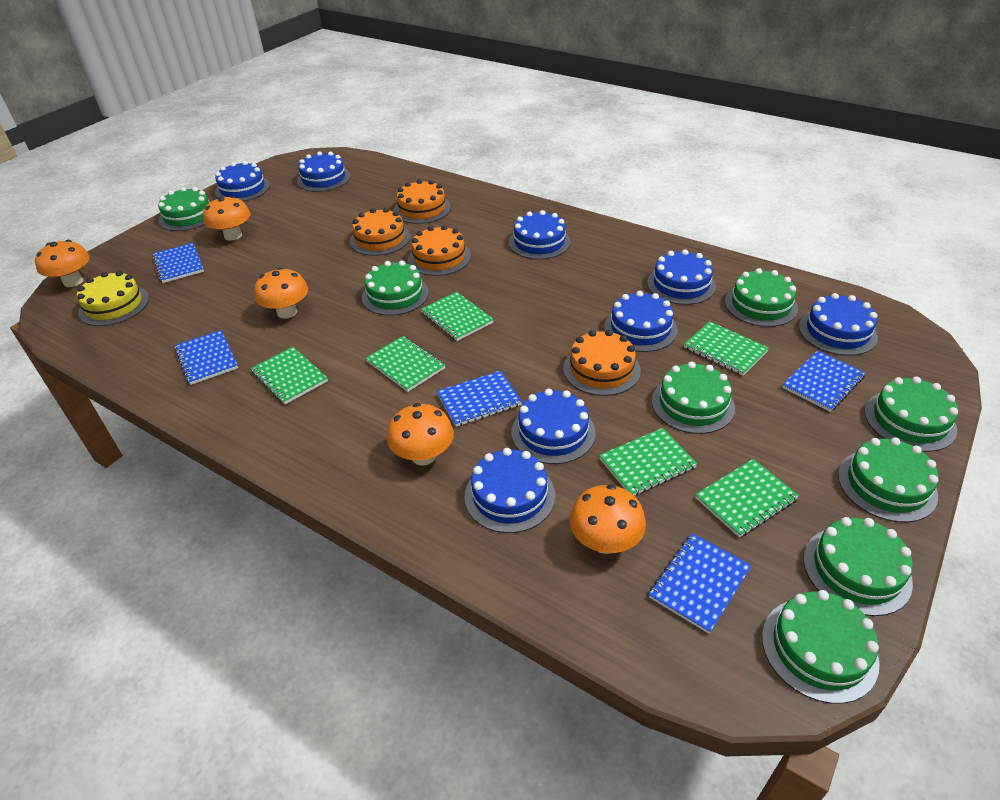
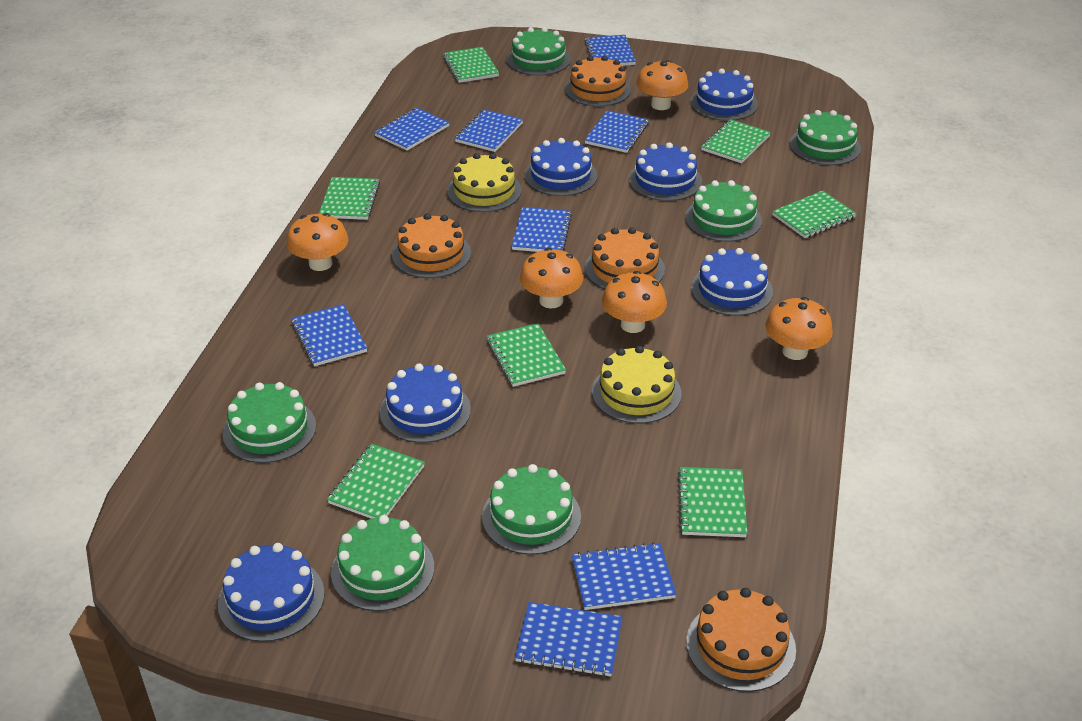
blue cake: [215,161,270,202] [297,151,351,192] [465,448,555,533] [509,210,571,259] [511,389,595,464] [604,291,678,352] [647,249,716,305] [799,293,878,356] = 8 -> [218,543,325,642] [380,363,471,443] [525,138,598,196] [629,142,702,201] [690,69,758,121] [691,248,773,316] = 6
blue notebook: [152,243,204,283] [174,330,238,385] [437,370,522,427] [649,533,752,634] [782,350,866,412] = 5 -> [291,304,367,366] [374,108,450,151] [455,109,523,152] [512,207,572,252] [515,602,622,677] [572,542,676,610] [585,35,636,66] [585,110,649,153] = 8
green cake: [158,187,210,231] [362,261,429,316] [652,362,735,434] [725,268,798,327] [762,590,880,704] [803,517,913,616] [838,437,939,523] [864,376,958,452] = 8 -> [223,382,316,463] [331,515,434,611] [482,464,581,555] [507,27,571,76] [685,180,762,242] [790,110,861,165] = 6
green notebook: [251,347,328,404] [366,336,445,392] [421,292,494,341] [599,428,697,496] [684,321,769,376] [695,459,799,538] = 6 -> [319,177,380,220] [327,444,425,519] [443,47,499,83] [487,323,566,387] [678,467,748,537] [701,119,771,163] [772,190,857,238] = 7
yellow cake: [77,271,149,326] = 1 -> [447,153,522,212] [592,346,682,424] = 2

